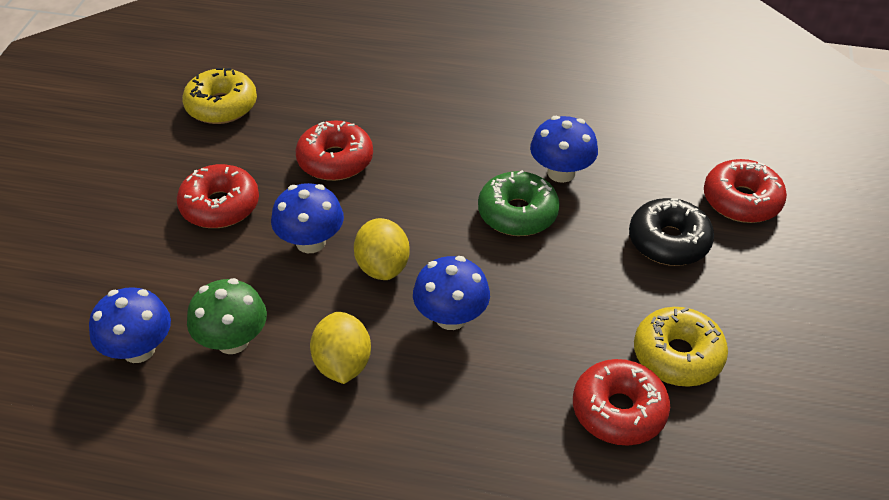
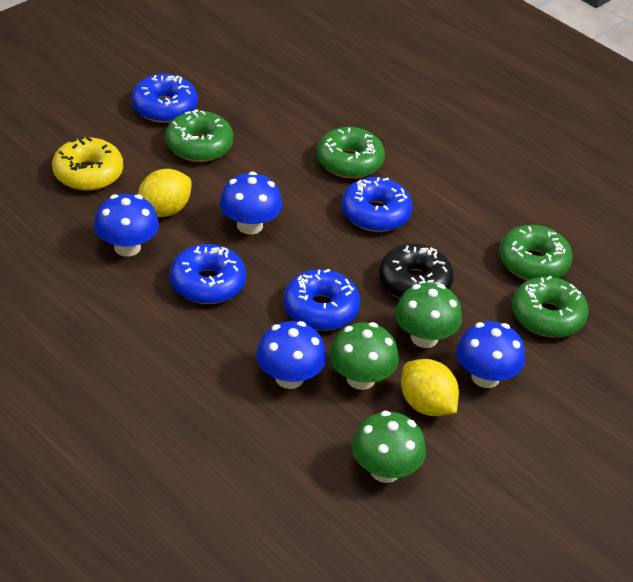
blue donut: none = 0 -> [131,74,198,123] [170,244,246,304] [283,269,360,331] [342,177,413,232] = 4
green donut: [478,170,560,236] = 1 -> [165,109,233,162] [317,127,385,178] [499,225,573,280] [512,276,589,338] = 4
green mushroom: [187,278,267,354] = 1 -> [329,322,399,390] [352,411,426,483] [395,283,462,348] = 3
red donut: [177,164,259,228] [295,120,373,181] [573,359,670,446] [704,159,787,223] = 4 -> none = 0
yellow donut: [182,68,257,124] [634,307,728,387] = 2 -> [52,136,123,191] = 1

